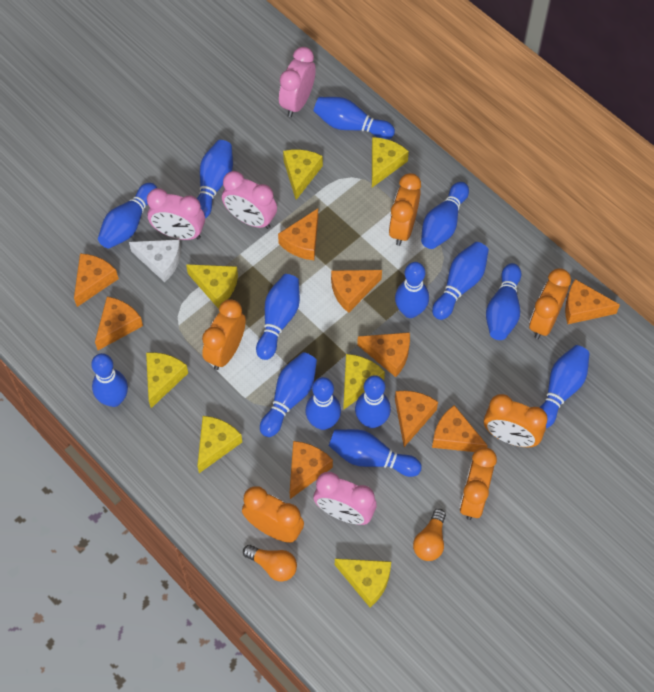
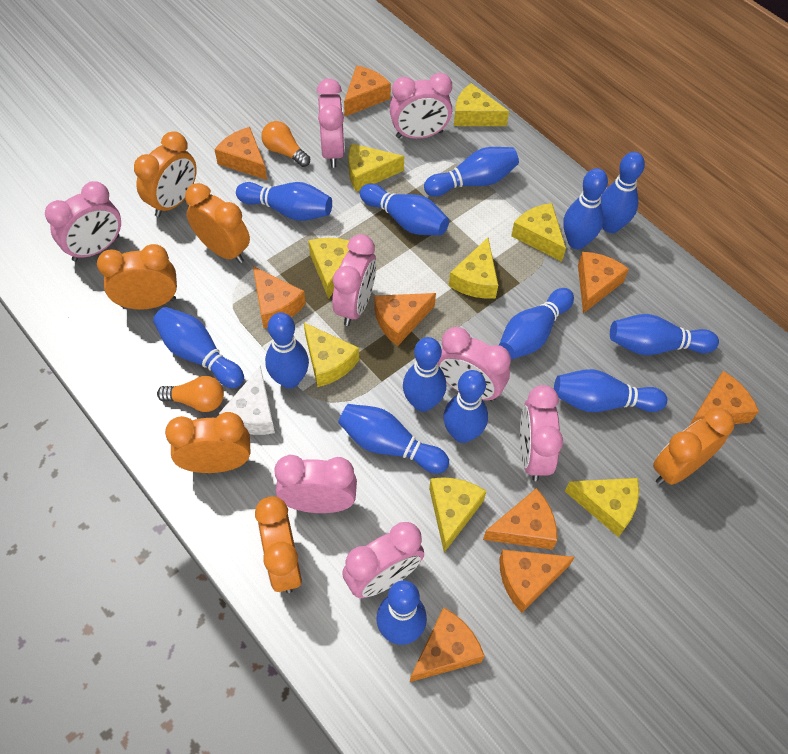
pink clock: [147,188,205,240] [222,171,277,229] [279,47,316,117] [313,472,377,525] = 4 -> [45,181,121,262] [274,455,357,513] [317,79,345,168] [332,234,377,326] [342,522,424,598] [390,73,452,139] [438,327,511,402] [520,385,563,481] = 8
yellow cheese: [146,352,188,408] [186,264,238,308] [197,416,242,473] [283,149,323,200] [335,559,391,608] [343,354,385,410] [372,137,409,187] = 7 -> [304,323,359,387] [308,238,349,299] [348,143,404,192] [429,477,487,552] [449,238,498,299] [454,83,509,126] [511,203,566,262] [565,478,639,537] = 8

